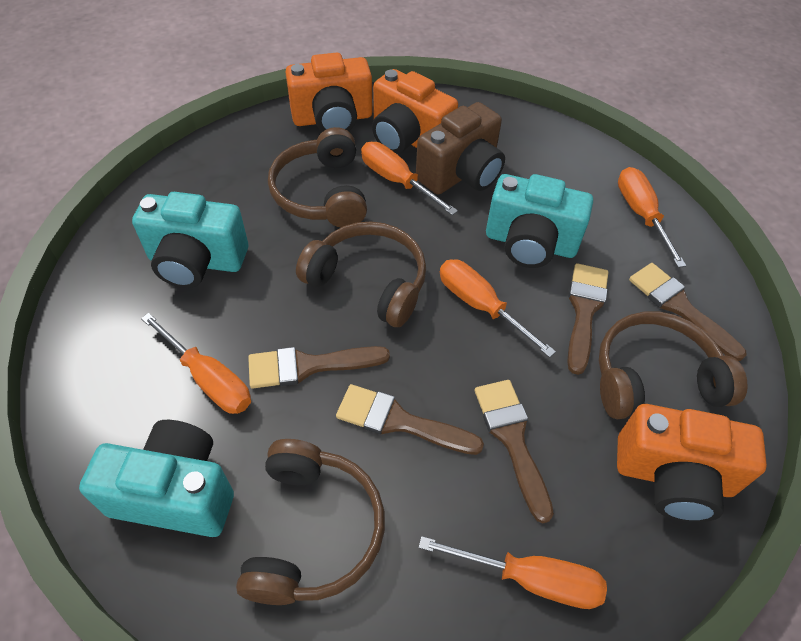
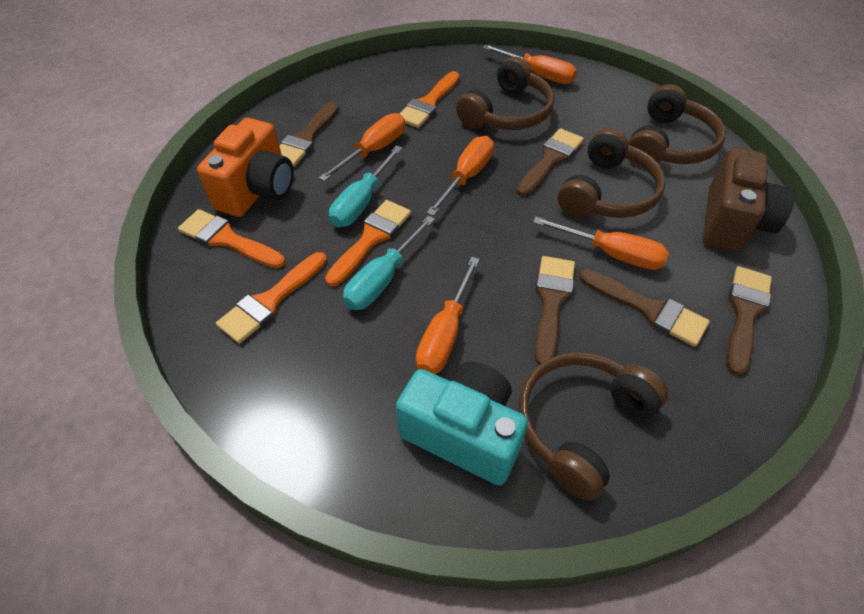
orange brush: none = 0 -> [178,209,285,268] [216,252,327,344] [325,200,411,287] [399,71,460,128] = 4
orange camera: [285,53,372,132] [372,69,458,154] [617,404,767,522] = 3 -> [197,118,294,217] = 1
turquoise camera: [79,420,234,537] [132,192,248,288] [486,174,593,268] = 3 -> [396,362,528,485] = 1
turquoise screwdriver: none = 0 -> [329,145,402,227] [343,216,435,310] = 2

